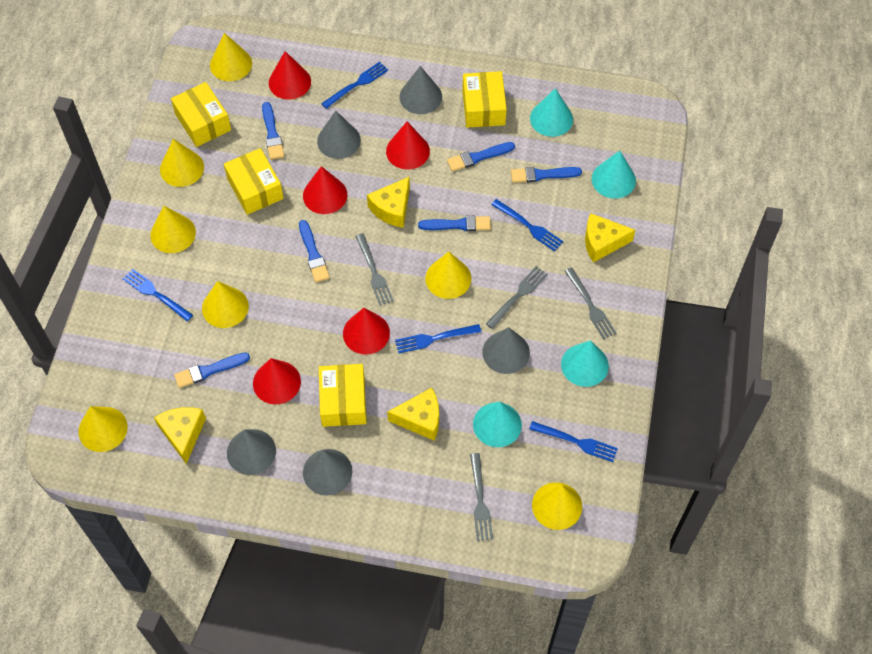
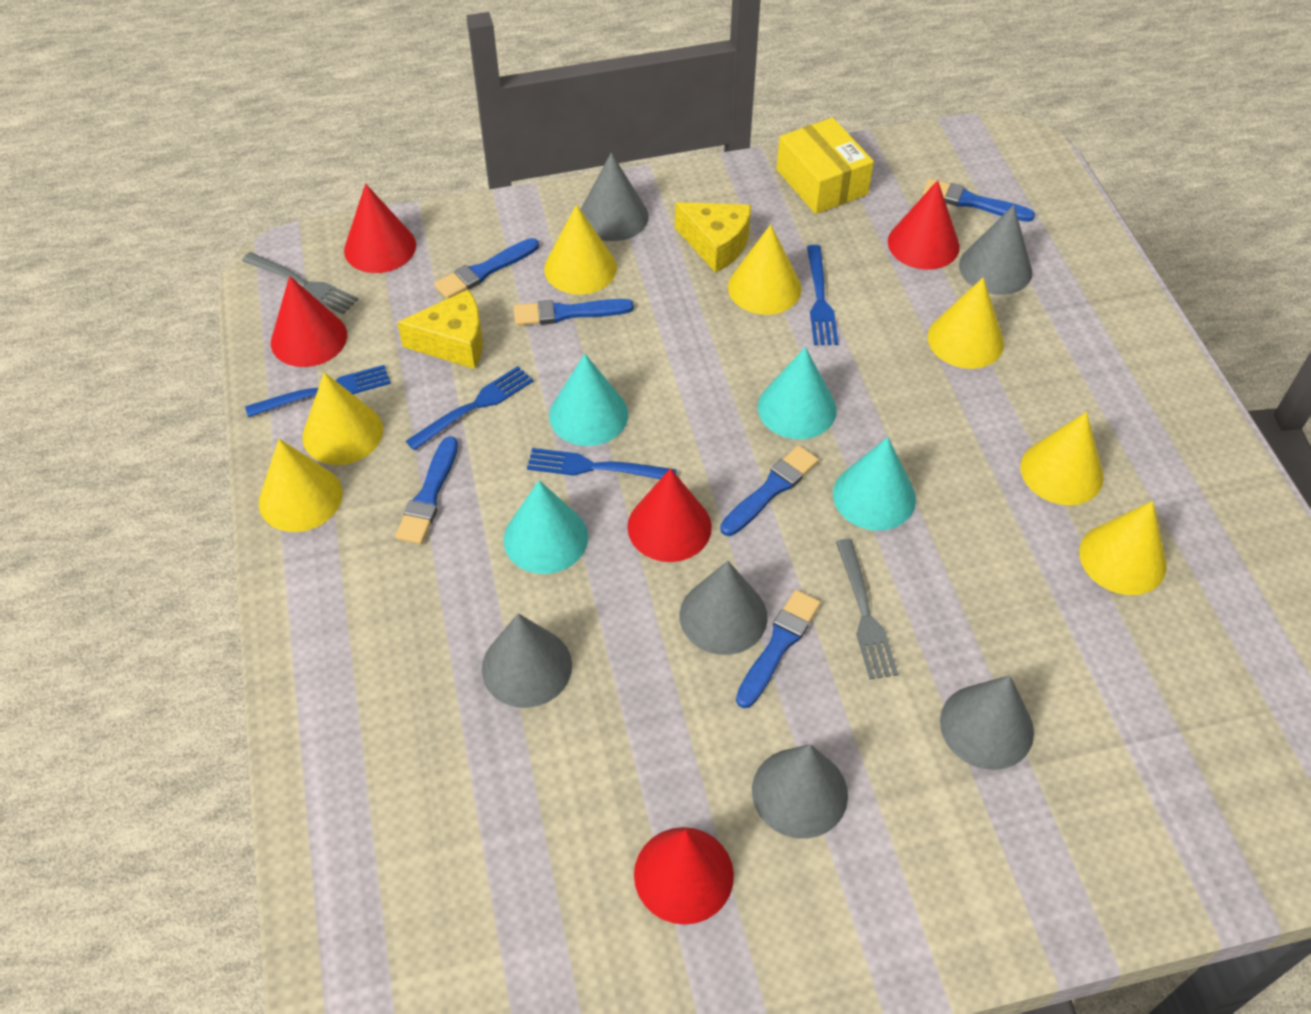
blue fork: [123,269,193,321] [321,62,388,109] [395,324,481,353] [491,199,564,252] [529,421,618,462] = 5 -> [245,365,391,417] [406,366,533,450] [527,448,677,479] [807,245,838,345] = 4
grey cone: [227,429,276,475] [303,449,352,495] [317,111,361,159] [400,66,442,114] [482,327,530,374] = 5 -> [481,613,572,708] [580,152,649,241] [680,561,768,655] [752,744,848,839] [940,675,1034,770] [959,205,1032,295] = 6
grey fork: [355,233,394,306] [470,453,493,541] [486,266,548,329] [565,267,617,340] = 4 -> [242,252,359,314] [836,539,898,680] = 2
yellow box: [171,82,231,147] [224,148,284,215] [319,364,367,427] [462,71,507,128] = 4 -> [777,118,874,214] = 1
yellow cheese: [154,407,206,464] [367,177,410,228] [387,388,439,441] [585,213,635,263] = 4 -> [397,289,483,369] [675,202,751,273] = 2

